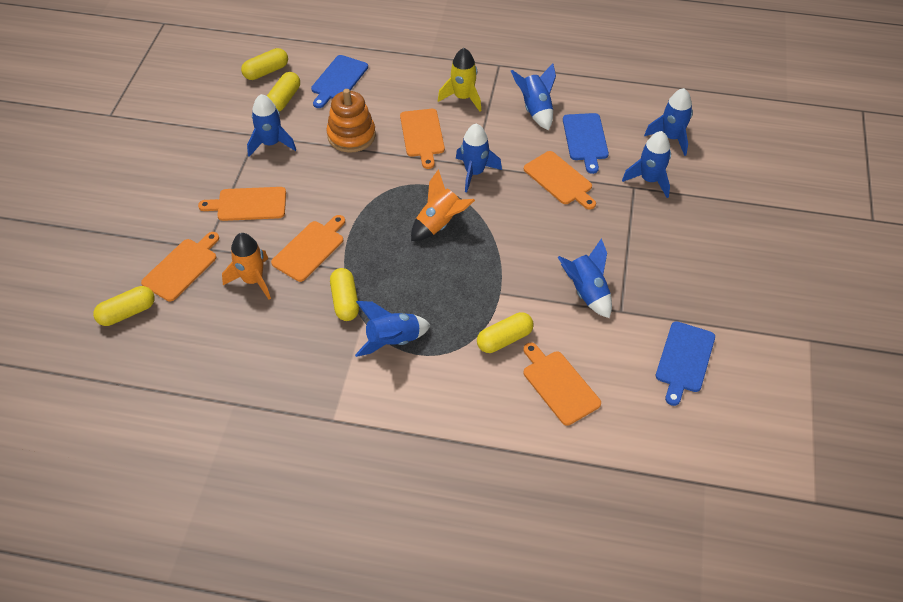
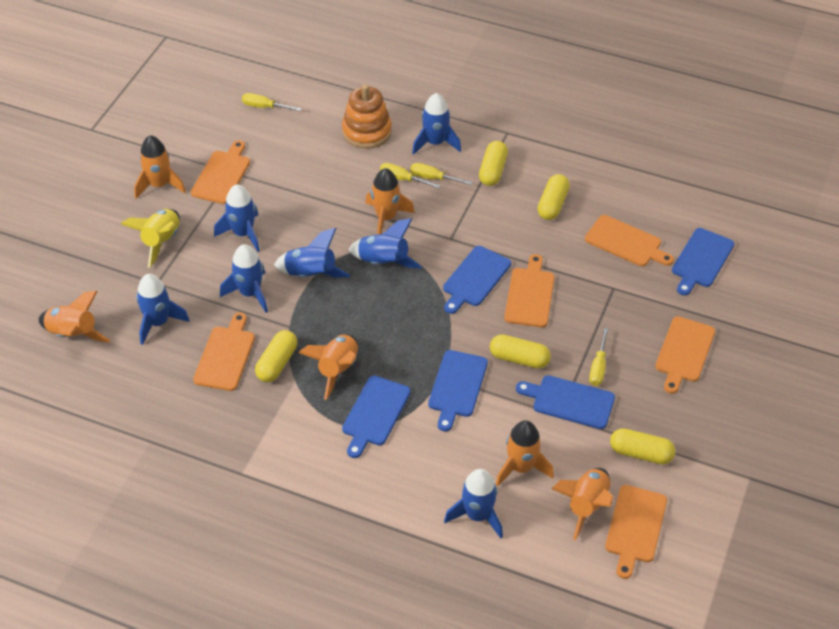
blue cutting board: [311,55,368,108] [563,113,609,174] [656,321,715,406] = 3 -> [342,376,411,458] [428,350,488,432] [443,246,511,314] [516,375,615,429] [672,228,734,295] = 5
orange rocket: [222,233,271,300] [411,169,475,241] = 2 -> [39,291,111,343] [134,135,186,198] [299,334,358,400] [365,168,415,234] [496,420,554,487] [551,468,614,540] = 6
yellow screwdriver: none = 0 -> [242,93,302,111] [380,163,441,188] [410,163,473,185] [589,328,608,386] = 4

